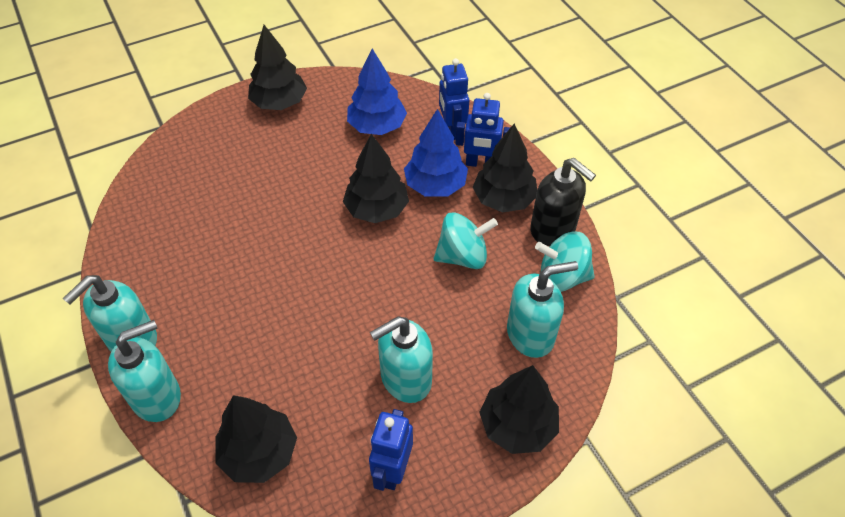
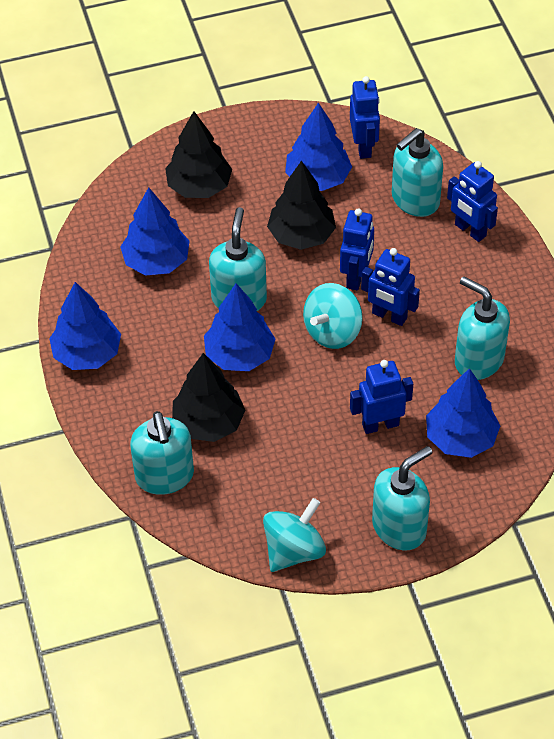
black soap dispenser: [530,158,596,246] = 1 -> none = 0
black tree: [215,395,297,483] [248,25,307,110] [343,134,409,223] [473,124,537,212] [479,365,559,454] = 5 -> [165,111,232,198] [172,353,245,442] [267,161,336,250] = 3
blue robot: [369,409,413,491] [439,58,469,140] [455,93,511,167] = 3 -> [340,208,374,290] [350,76,380,159] [350,360,413,434] [361,248,420,326] [447,161,498,242] = 5
blue tree: [347,49,407,135] [404,109,468,197] = 2 -> [49,282,121,370] [120,187,189,275] [204,283,276,371] [285,102,352,191] [426,368,500,458] = 5
turquoise soap dispenser: [63,275,157,351] [108,320,181,422] [370,316,433,403] [507,261,578,358] = 4 -> [130,411,194,495] [209,207,267,311] [372,446,432,550] [392,128,443,217] [455,276,510,380] = 5

